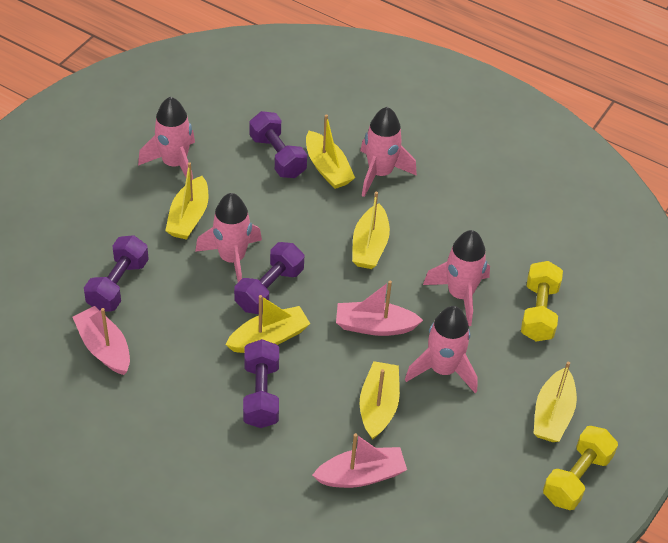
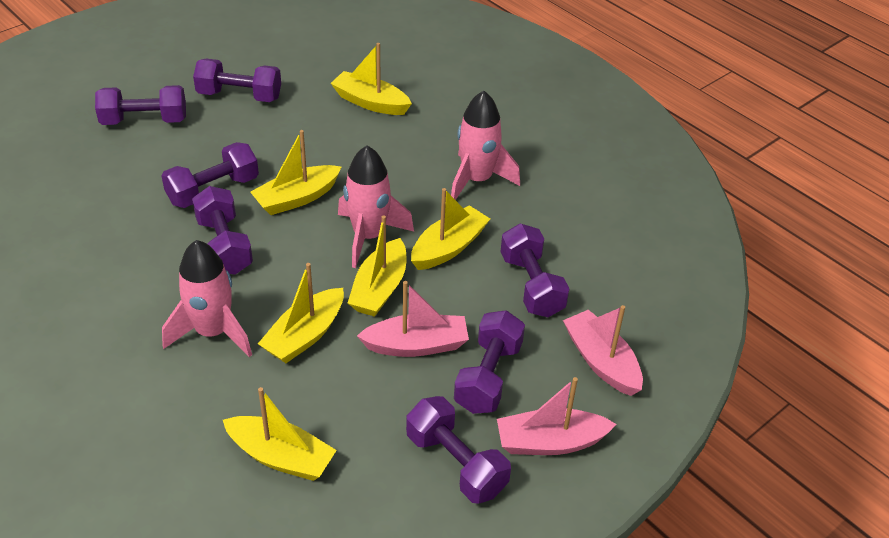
pink rocket: [138,97,195,180] [195,193,262,282] [360,107,417,197] [405,306,478,393] [423,230,490,326] = 5 -> [162,240,252,357] [338,146,414,268] [451,91,520,200] = 3
purple dumbbell: [84,235,149,312] [234,242,304,314] [243,339,279,428] [249,111,307,178] = 4 -> [95,85,186,125] [161,142,259,208] [192,186,253,275] [193,59,281,102] [406,396,511,504] [454,310,525,414] [501,224,569,317] = 7
yellow dumbbell: [521,261,563,341] [543,426,618,510] = 2 -> none = 0

